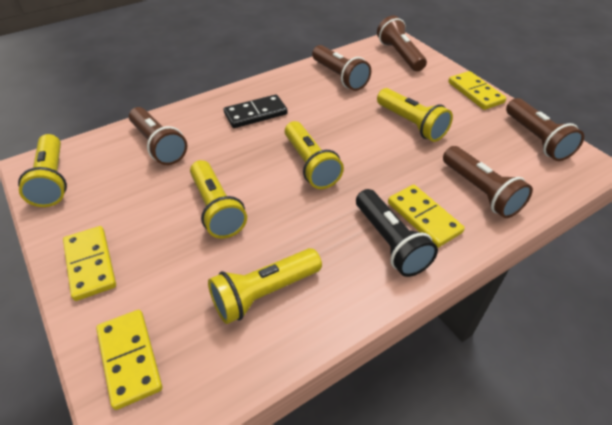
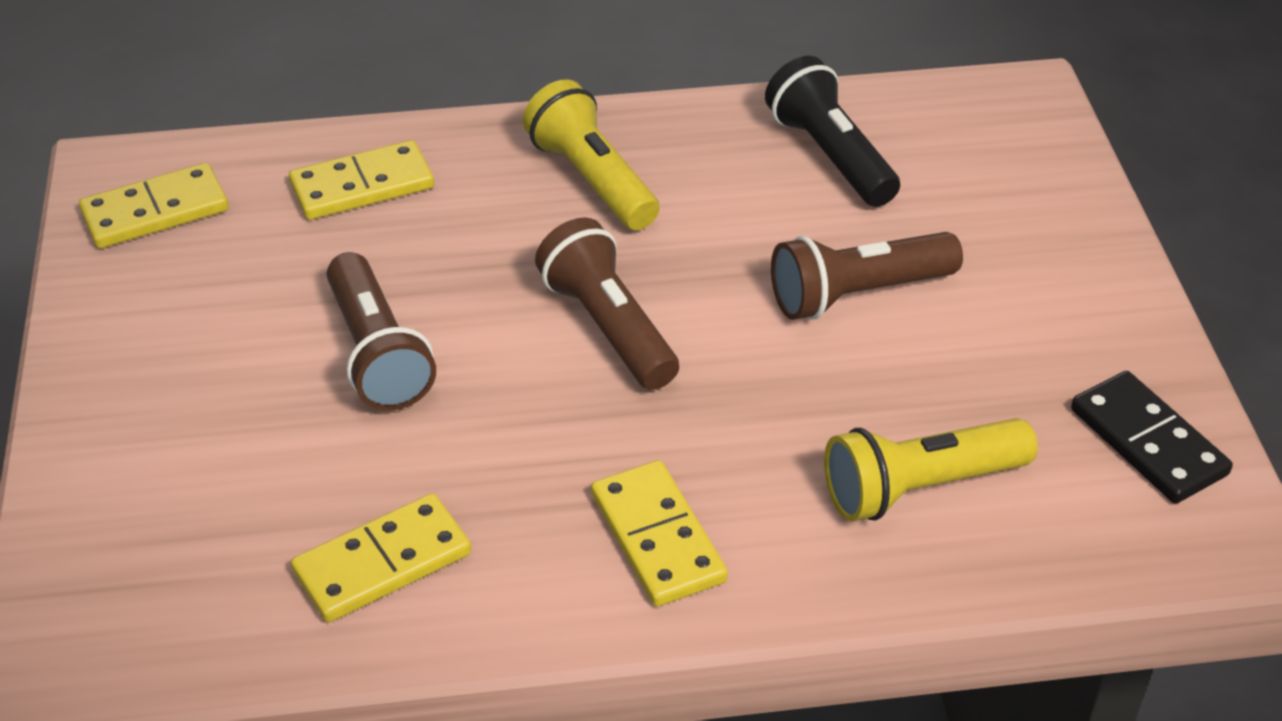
brown flashlight: [129,107,187,165] [312,45,371,91] [377,15,427,72] [443,146,533,218] [506,98,584,161] = 5 -> [327,252,436,411] [535,217,679,390] [771,232,963,320] = 3
yellow flashlight: [18,134,67,207] [190,160,247,239] [208,248,322,324] [285,121,344,189] [377,88,453,142] = 5 -> [523,79,660,230] [824,418,1038,522] = 2

